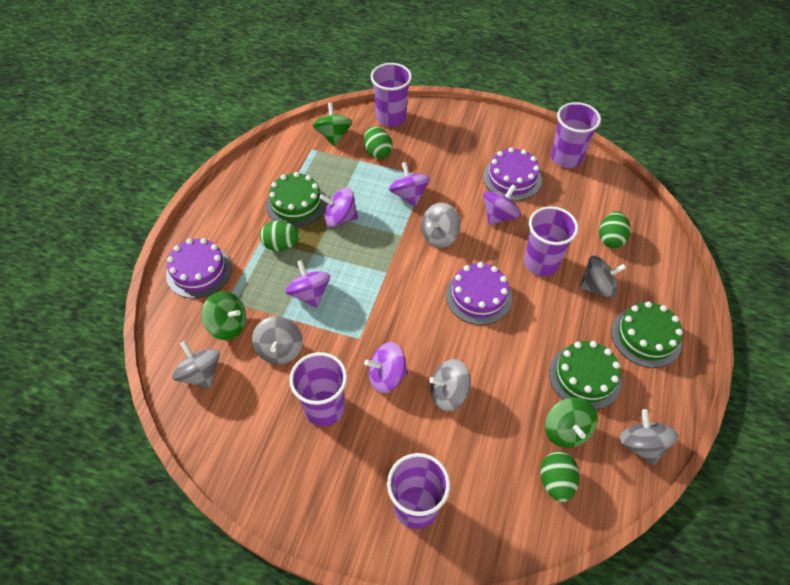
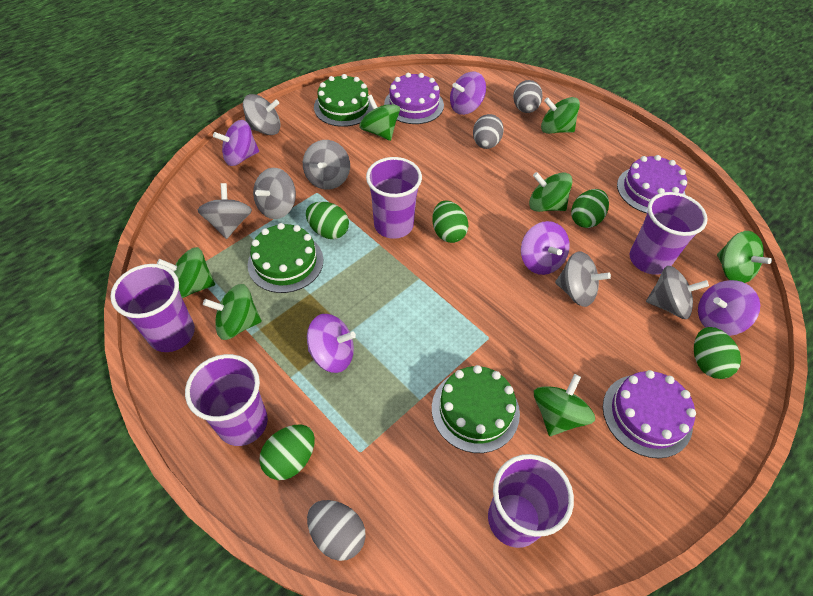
green egg: [260,221,300,251] [364,127,393,159] [540,451,580,502] [599,211,631,248] = 4 -> [259,425,315,480] [306,202,349,239] [432,200,469,243] [571,189,609,228] [694,327,741,379] = 5
green spinning top: [202,291,246,340] [313,103,352,146] [545,398,597,448] = 3 -> [157,247,215,298] [203,284,262,340] [359,95,400,141] [529,172,573,212] [534,374,595,436] [541,97,580,134] [717,231,772,283] = 7
grey egg: none = 0 -> [307,500,366,561] [473,114,504,149] [513,80,543,113] = 3

